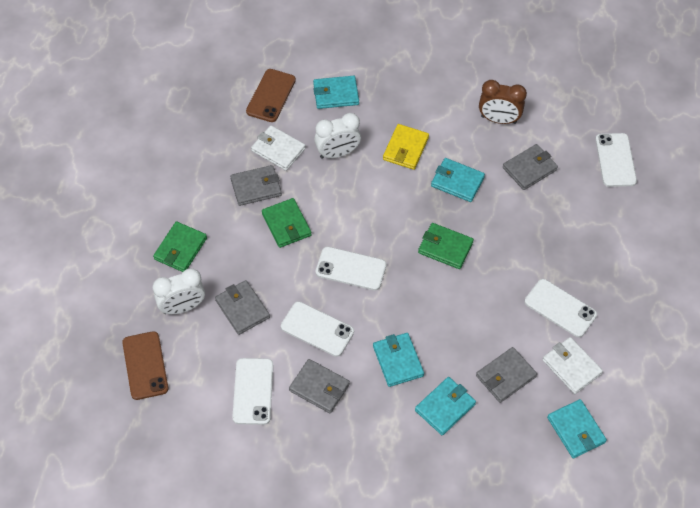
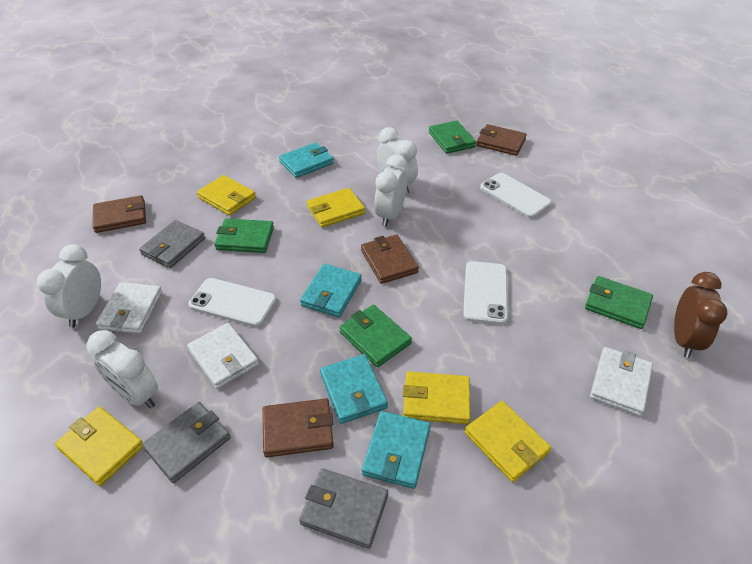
brown phone: [122,331,168,400] [246,69,296,122] = 2 -> none = 0
brown wallet: none = 0 -> [93,195,146,233] [262,398,334,457] [361,235,419,284] [476,124,527,156] = 4
green wallet: [153,221,207,272] [262,198,311,248] [418,223,474,269] = 3 -> [215,219,274,253] [339,305,412,367] [429,121,476,154] [585,276,653,329] = 4
grey wallet: [215,280,270,335] [230,165,282,206] [289,359,350,413] [476,347,537,403] [503,144,558,190] = 5 -> [139,220,205,268] [142,402,231,483] [299,468,388,549] = 3
turquoise wallet: [313,76,359,109] [373,333,424,387] [415,377,476,435] [431,158,485,202] [547,399,607,458] = 5 -> [279,142,334,178] [300,264,362,317] [320,354,388,424] [362,411,431,489] = 4
white clock: [153,268,205,314] [314,113,361,159] = 2 -> [37,244,101,328] [87,330,158,409] [374,154,407,227] [377,127,418,194] = 4
white phone: [232,358,273,425] [281,301,354,357] [316,247,386,291] [524,279,597,337] [595,133,637,187] = 5 -> [189,278,277,327] [463,261,508,324] [480,173,552,218] = 3
white wallet: [251,125,306,171] [542,337,603,394] = 2 -> [96,282,162,334] [187,323,259,389] [590,347,653,416] = 3
yellow wallet: [383,124,429,170] = 1 -> [55,407,143,486] [197,175,256,216] [307,188,365,228] [403,372,470,424] [465,401,551,482] = 5

